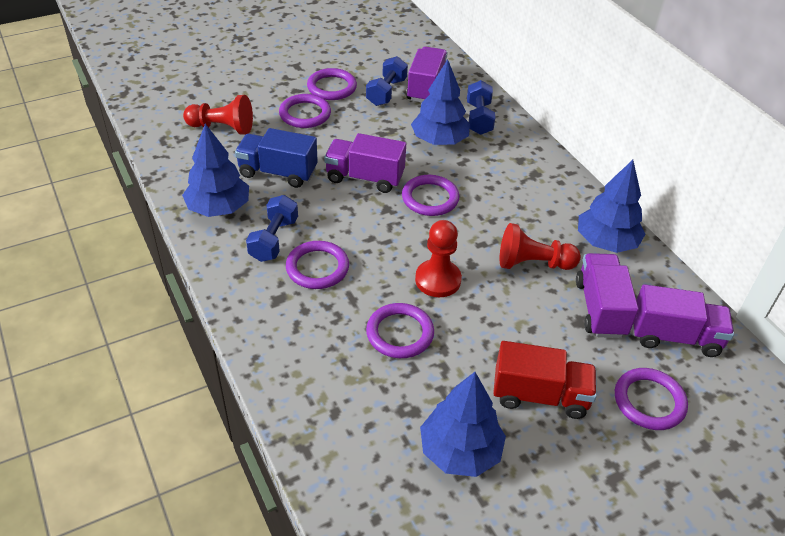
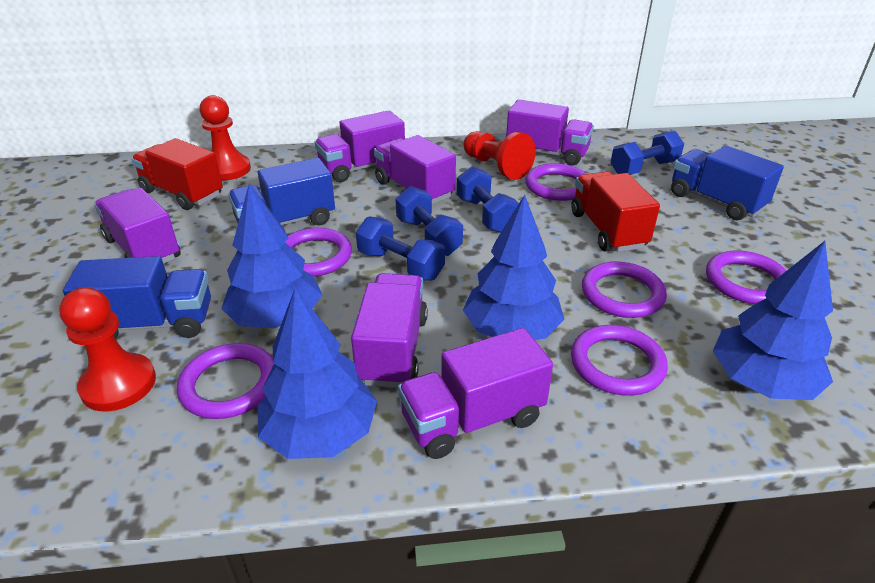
blue dumbbell: [246,195,298,262] [366,56,408,106] [467,80,495,135] = 3 -> [356,217,445,281] [395,186,463,256] [457,166,519,233] [611,131,684,175] = 4
blue truck: [235,128,318,188] = 1 -> [63,256,211,339] [228,158,335,226] [671,146,784,220] = 3
purple truck: [324,133,406,193] [406,46,448,102] [576,253,639,338] [633,284,734,357] = 4 -> [94,188,181,264] [315,110,405,182] [351,273,428,388] [374,135,456,204] [398,328,553,459] [506,100,594,166] = 6
red truck: [493,341,597,419] = 1 -> [131,138,223,210] [571,172,660,252] = 2

